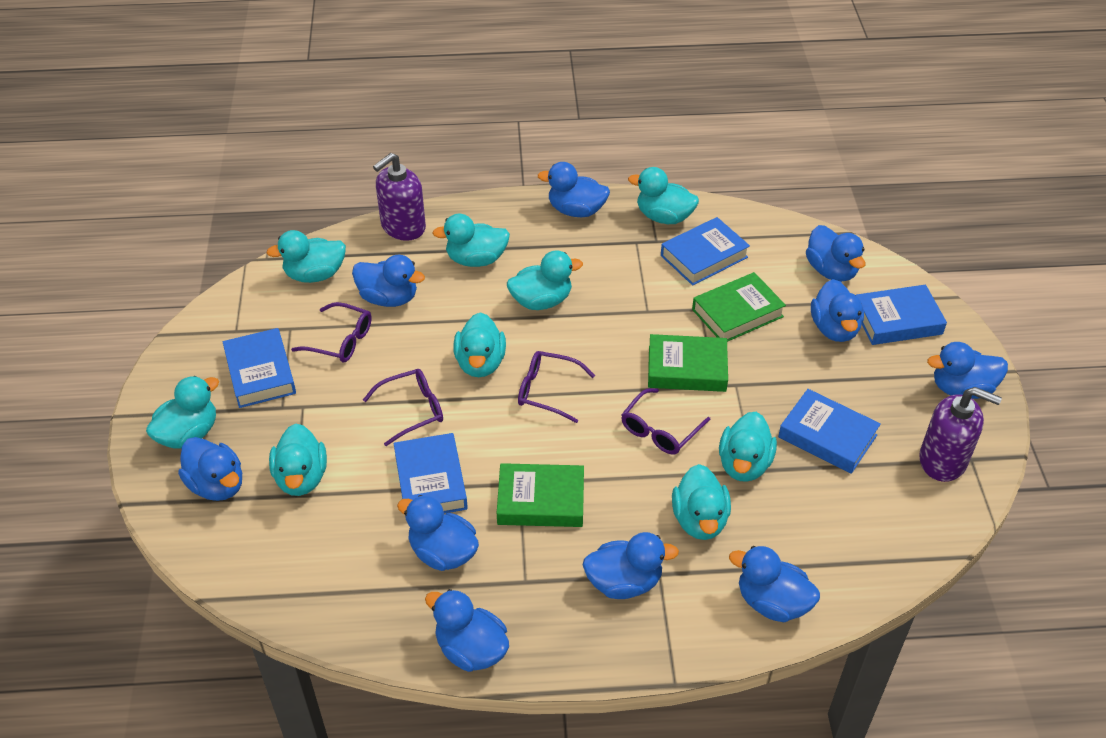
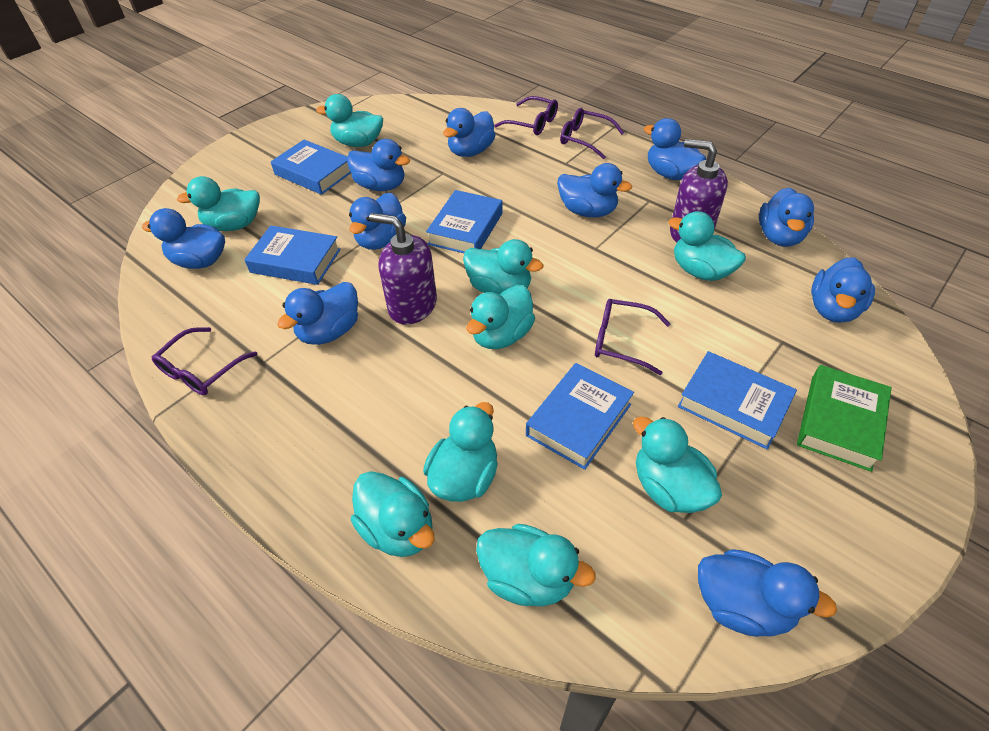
green book: [497,463,584,527] [648,334,728,392] [692,272,786,342] = 3 -> [797,365,892,472] = 1

